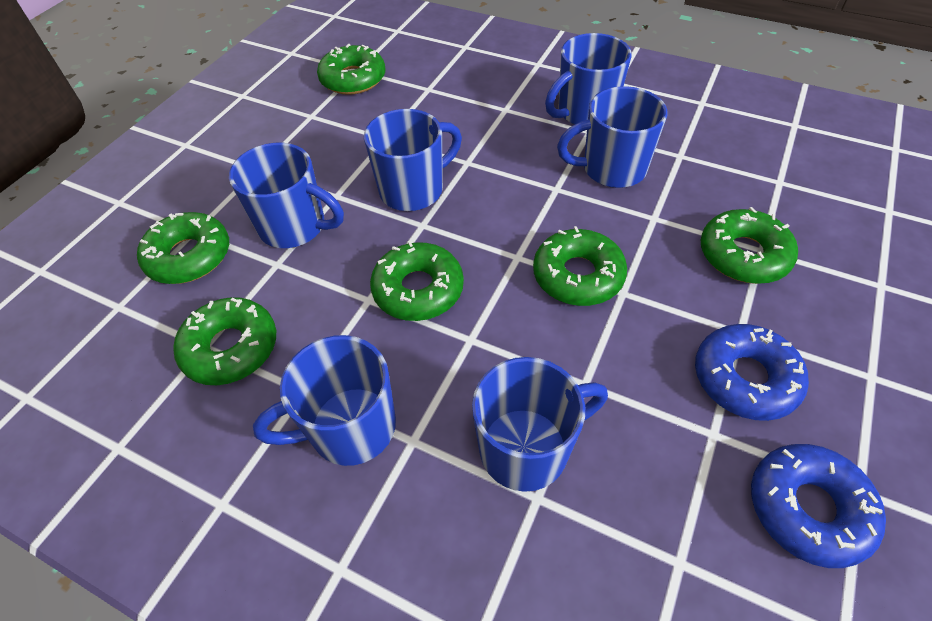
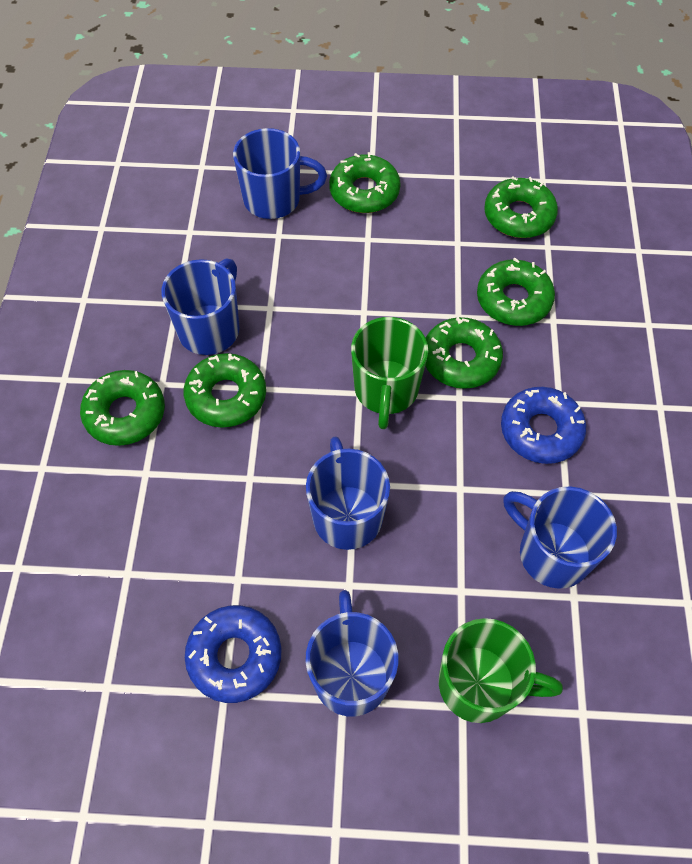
blue mug: [229,143,344,248] [253,335,396,466] [364,109,462,211] [472,357,608,492] [545,33,632,125] [557,86,667,188] = 6 -> [161,259,240,355] [233,128,327,219] [305,590,399,717] [306,437,390,550] [503,487,617,589] = 5
green mug: none = 0 -> [351,317,428,429] [439,618,563,723] = 2

